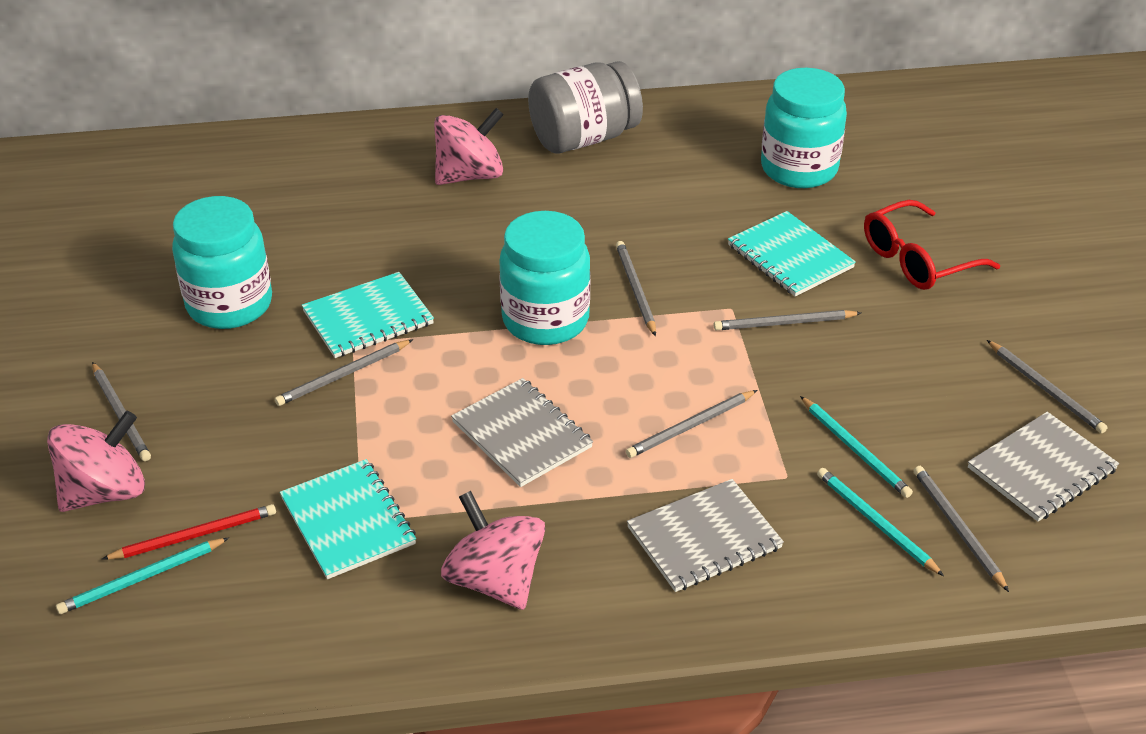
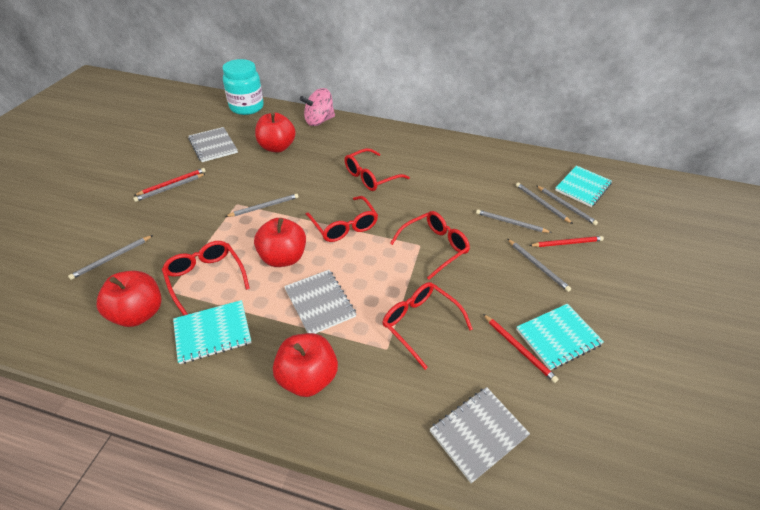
grey jar: [528,61,643,153] = 1 -> none = 0
pink spinning top: [47,411,145,512] [434,108,504,185] [441,491,545,610] = 3 -> [300,88,335,126] = 1
red apple: none = 0 -> [97,271,162,327] [254,218,306,267] [255,112,296,152] [273,333,338,397] = 4
red glasses: [864,200,1000,290] = 1 -> [162,241,250,315] [306,196,378,242] [345,148,410,191] [382,282,473,370] [390,211,470,280] = 5
red pencil: [102,504,276,560] = 1 -> [134,168,206,196] [483,314,558,383] [529,236,604,247] = 3
turquoise jar: [172,196,272,329] [499,211,590,345] [761,68,847,188] = 3 -> [222,59,264,115] = 1
turquoise pencil: [56,538,229,614] [800,396,913,498] [817,468,944,576] = 3 -> none = 0

